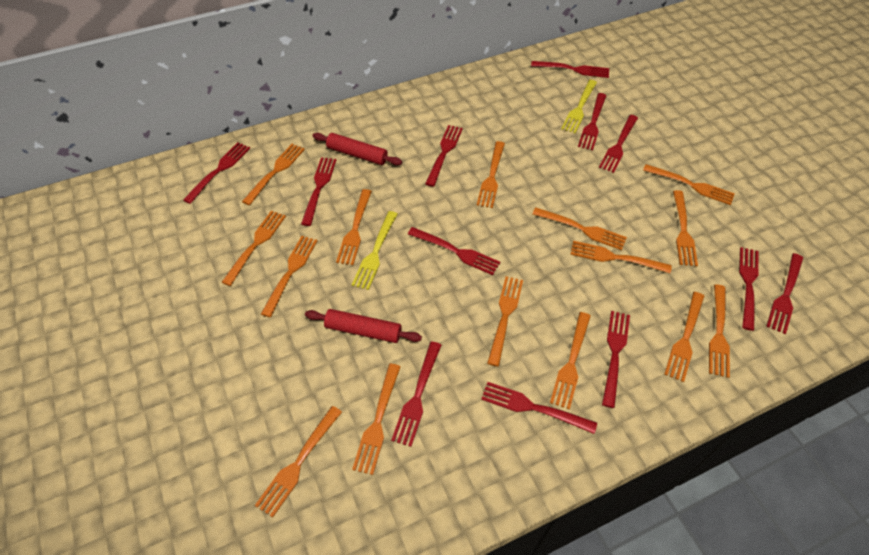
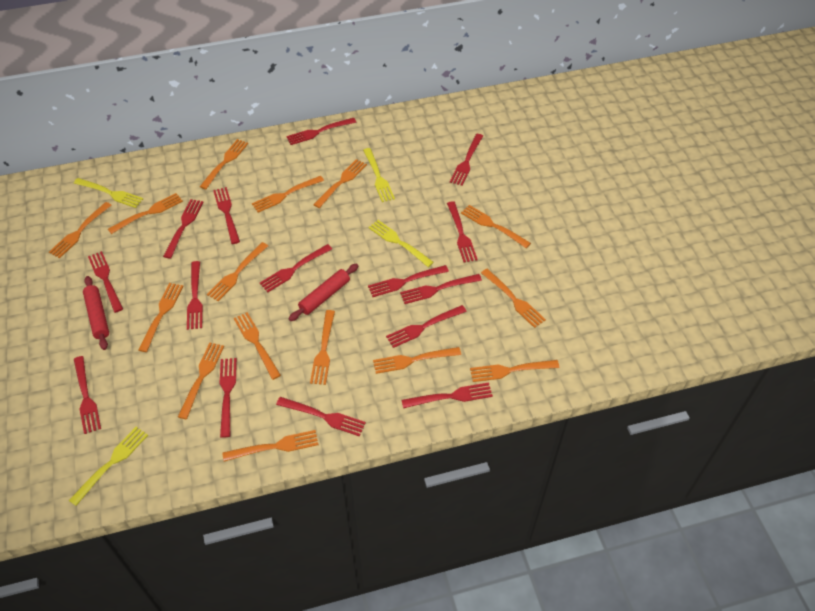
red fork: [183,142,250,204] [301,157,336,226] [391,341,441,447] [408,227,500,275] [425,125,463,187] [481,382,597,434] [531,61,609,78] [578,93,607,150] [599,115,638,173] [602,311,630,408] [739,247,758,331] [767,253,803,334] = 12 -> [74,356,101,434] [88,251,123,313] [163,199,203,259] [187,261,203,330] [213,187,240,244] [219,358,237,438] [260,244,332,292] [276,397,366,437] [286,118,356,145] [368,265,449,297] [386,305,467,348] [400,274,482,304] [402,382,493,408] [447,201,478,263] [450,134,483,186] = 15
yellow fork: [352,211,398,290] [561,80,597,133] = 2 -> [69,427,148,506] [74,178,143,208] [363,148,395,202] [368,220,434,267] = 4

